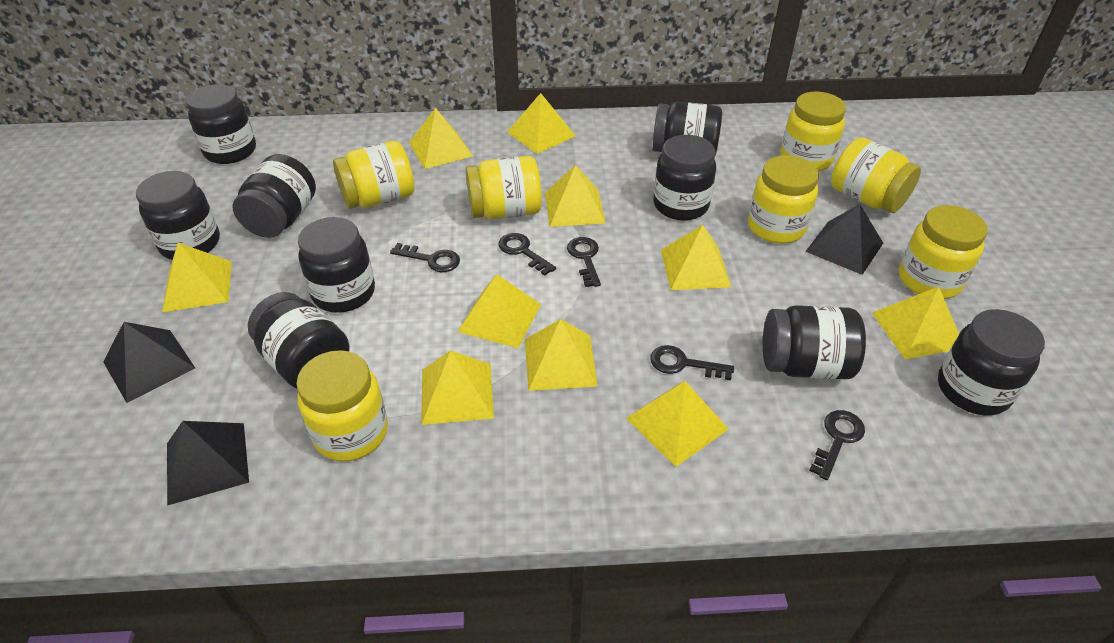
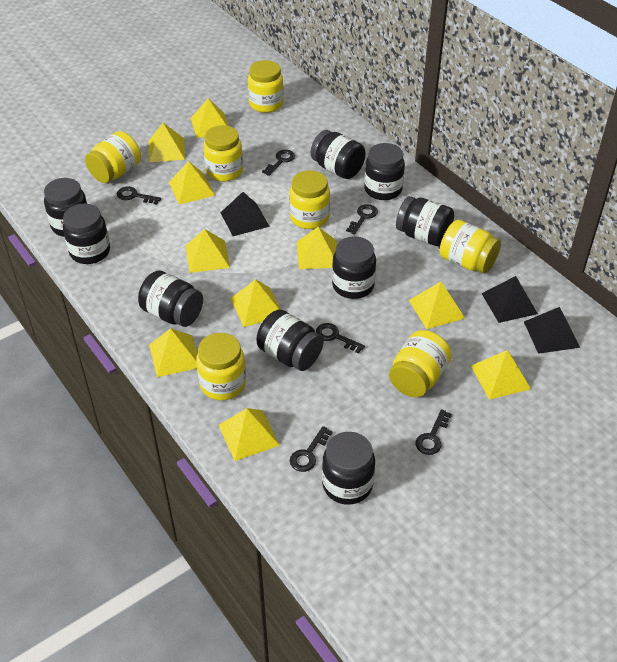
black key: [390,243,460,272] [499,233,556,276] [567,237,601,287] [650,345,734,380] [809,410,865,480] = 5 -> [117,186,161,205] [262,150,295,176] [290,426,333,472] [316,323,365,354] [346,204,378,234] [415,409,452,455] = 6

